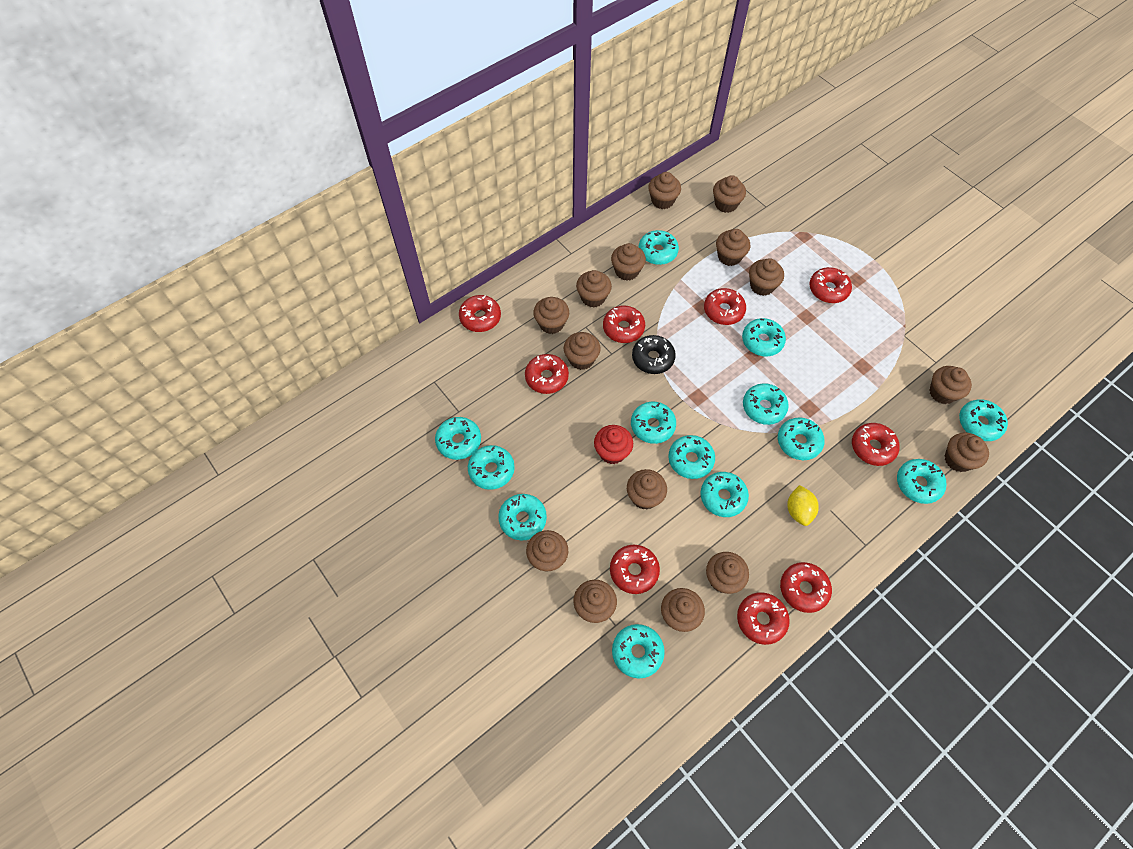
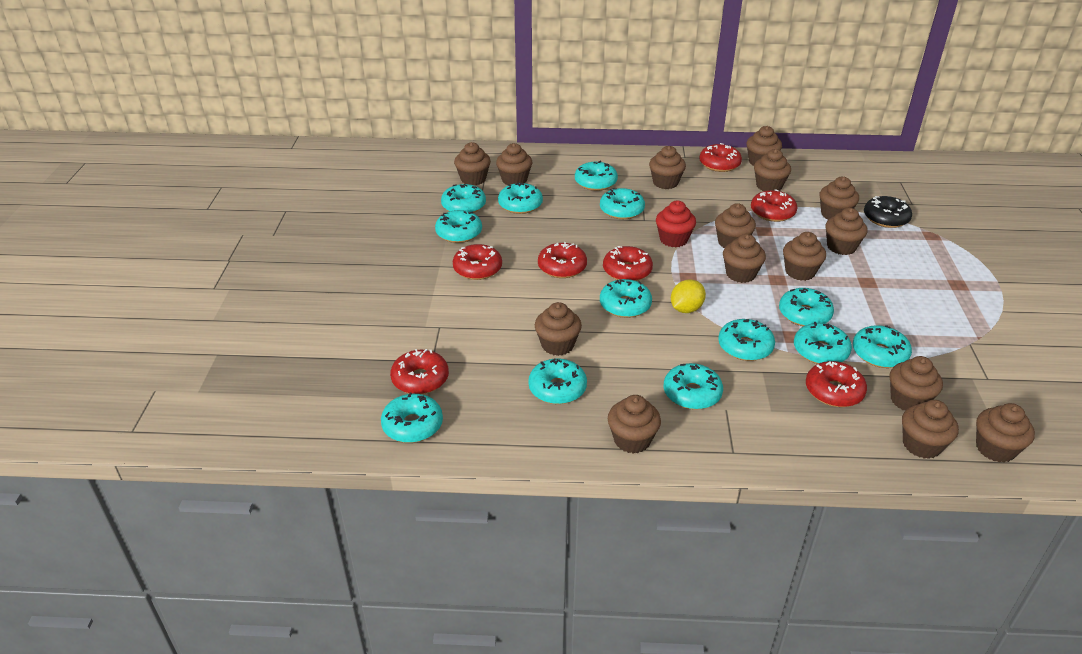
red donut: [459,295,501,332] [525,354,569,394] [603,306,645,343] [610,545,660,594] [704,288,746,325] [737,592,790,645] [780,562,832,613] [809,267,852,303] [852,423,900,466] = 9 -> [390,349,449,394] [453,244,502,280] [538,242,587,278] [603,246,653,281] [699,143,742,172] [751,189,797,222] [806,361,867,407] = 7

